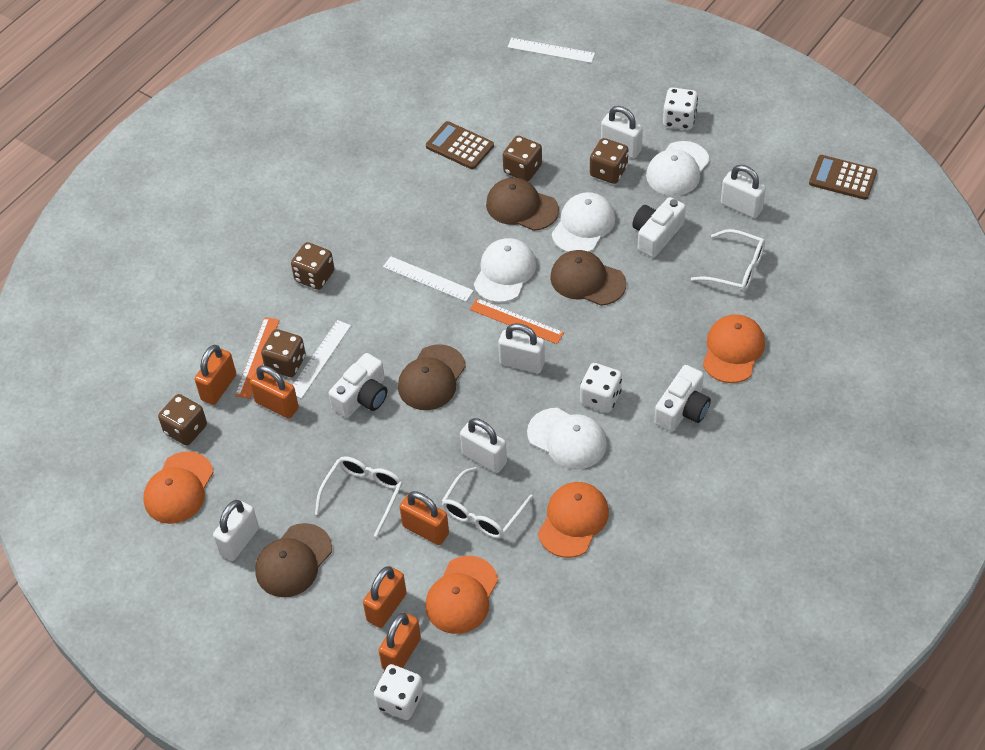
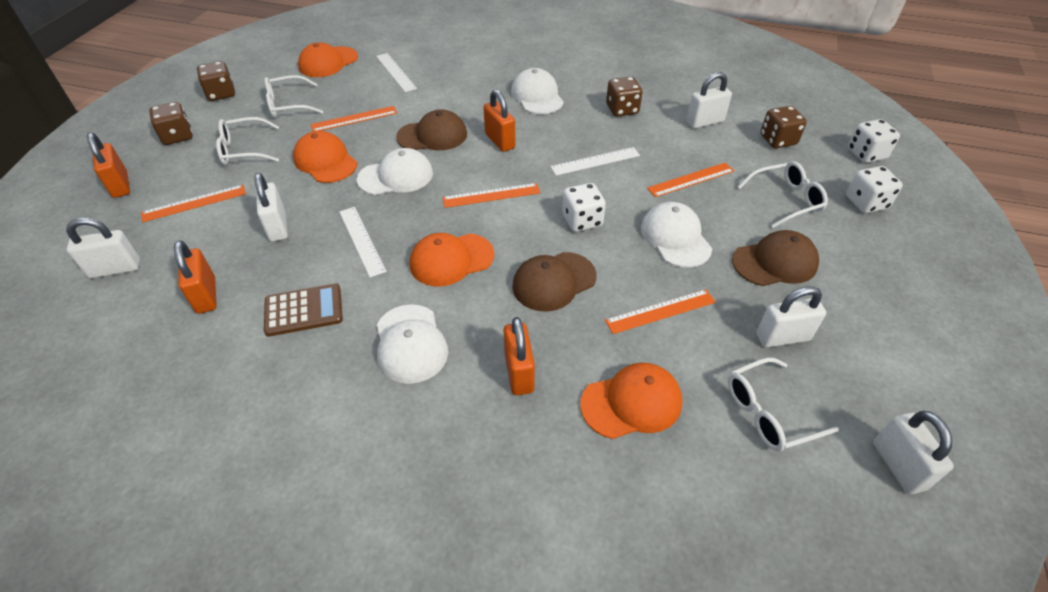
brown calculator: [426,121,494,169] [809,155,877,200] = 2 -> [264,283,343,337] = 1
brown cap: [255,523,332,597] [398,344,466,410] [486,177,559,231] [550,250,626,306] = 4 -> [396,109,467,150] [512,252,597,312] [732,230,819,286] = 3
brown dice: [158,394,207,445] [261,329,306,377] [291,242,334,290] [503,136,542,181] [590,138,628,184] = 5 -> [149,102,193,145] [197,61,235,101] [606,77,643,117] [761,106,807,148] = 4
orange padlock: [195,345,236,405] [250,365,299,419] [363,566,407,628] [378,612,421,670] [399,491,449,545] = 5 -> [87,132,130,198] [174,240,217,314] [483,89,516,152] [504,317,535,395] = 4
orange ruler: [235,317,280,399] [470,298,564,344] = 2 -> [141,185,246,222] [310,106,397,131] [442,183,540,208] [605,289,716,334] [647,163,734,197] = 5
white camera: [329,353,387,418] [632,197,686,258] [654,365,711,432] = 3 -> none = 0
white glasses: [315,456,403,537] [441,467,533,538] [691,229,765,292] = 3 -> [216,117,279,165] [264,75,323,118] [728,358,839,452] [738,161,828,228] = 4

